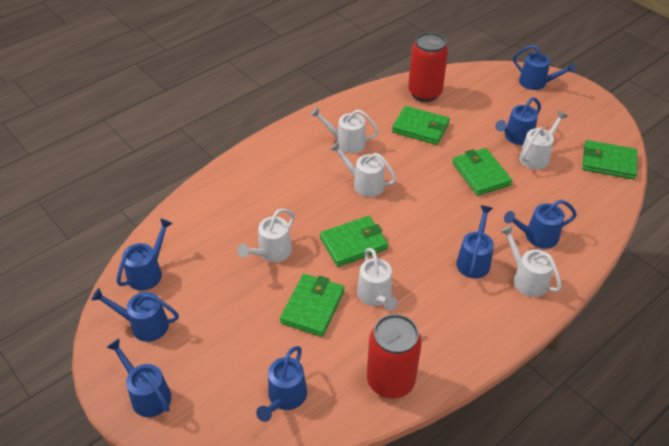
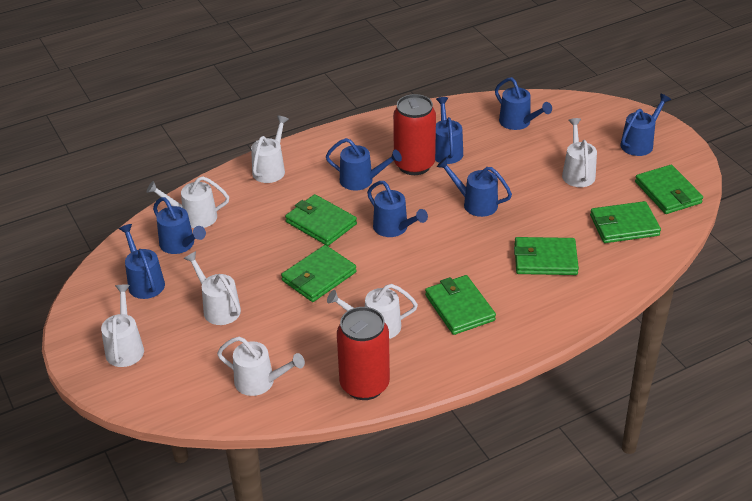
green wallet: [280,274,344,337] [320,216,388,267] [392,106,450,145] [452,148,512,196] [582,140,637,179] = 5 -> [281,245,357,302] [285,194,357,246] [425,275,496,335] [514,237,579,275] [590,201,661,243] [635,165,703,214] = 6
white watering can: [237,208,295,262] [310,107,379,154] [330,141,397,197] [357,248,398,310] [500,226,562,297] [519,111,568,170] = 6 -> [101,285,144,367] [147,176,229,228] [184,251,241,325] [217,337,305,396] [251,116,289,183] [327,284,418,339] [562,118,597,187] = 7

